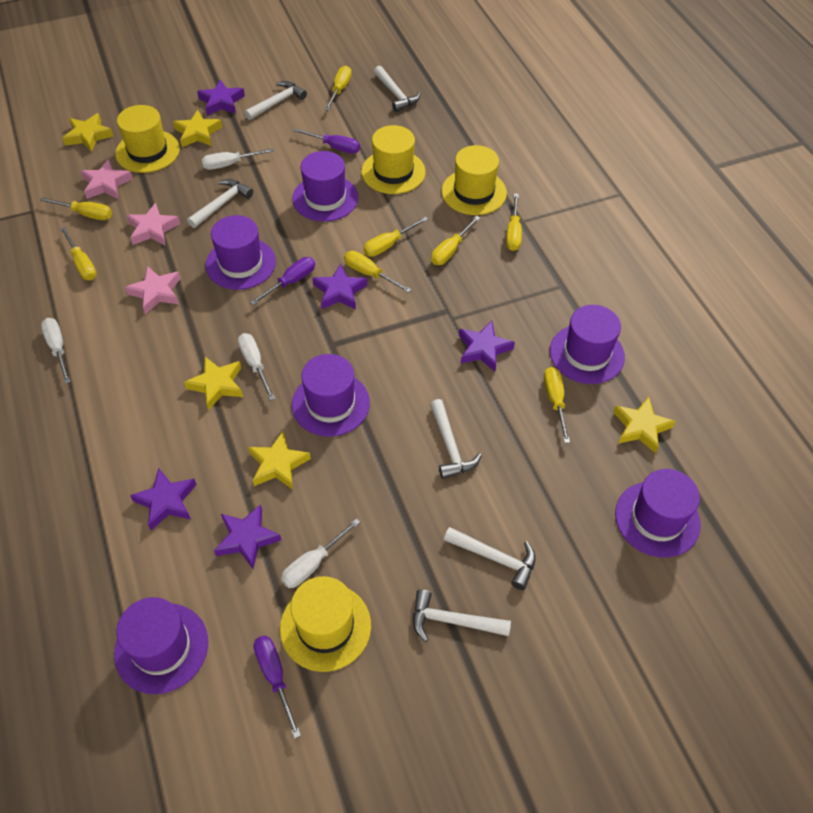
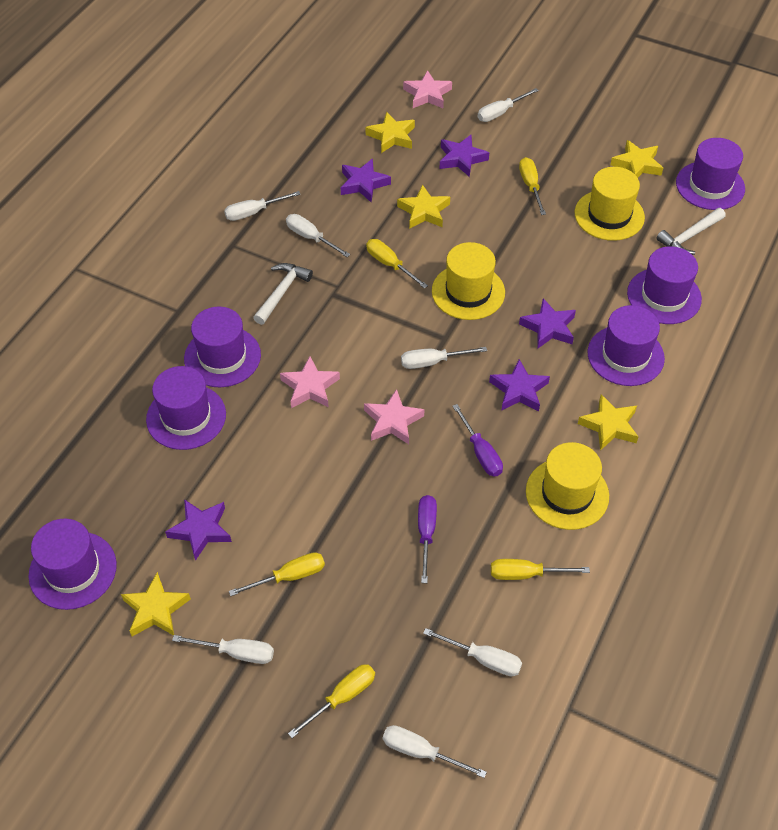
purple screwdriver: [250,257,315,305] [254,636,301,739] [294,128,360,154] = 3 -> [418,495,437,583] [452,404,503,476] = 2
white hammer: [187,179,253,228] [244,81,307,120] [374,66,420,112] [413,589,511,642] [430,399,482,479] [444,527,536,590] = 6 -> [253,263,313,325] [656,208,725,255] = 2
white screwdriver: [41,318,70,384] [202,148,274,170] [238,333,275,401] [281,518,360,588] = 4 -> [172,635,274,664] [224,191,301,221] [286,214,350,257] [383,725,487,778] [401,347,487,369] [423,628,522,677] [478,88,539,122] = 7
yellow hat: [115,105,180,173] [280,576,371,672] [361,125,426,194] [441,145,507,215] = 4 -> [432,242,505,320] [526,442,609,530] [575,167,645,241] = 3
yellow screwdriver: [40,197,112,220] [60,227,97,280] [325,66,352,111] [344,251,412,293] [363,217,428,257] [431,216,480,265] [506,194,522,251] [544,367,570,443] = 8 -> [229,552,325,596] [288,664,375,738] [366,239,428,289] [491,559,590,580] [519,157,546,215] = 5

